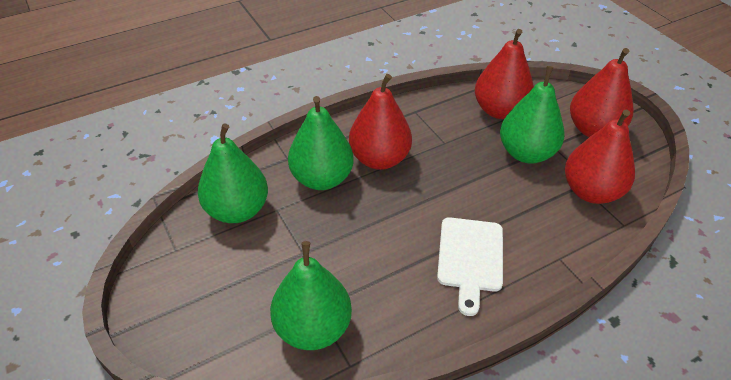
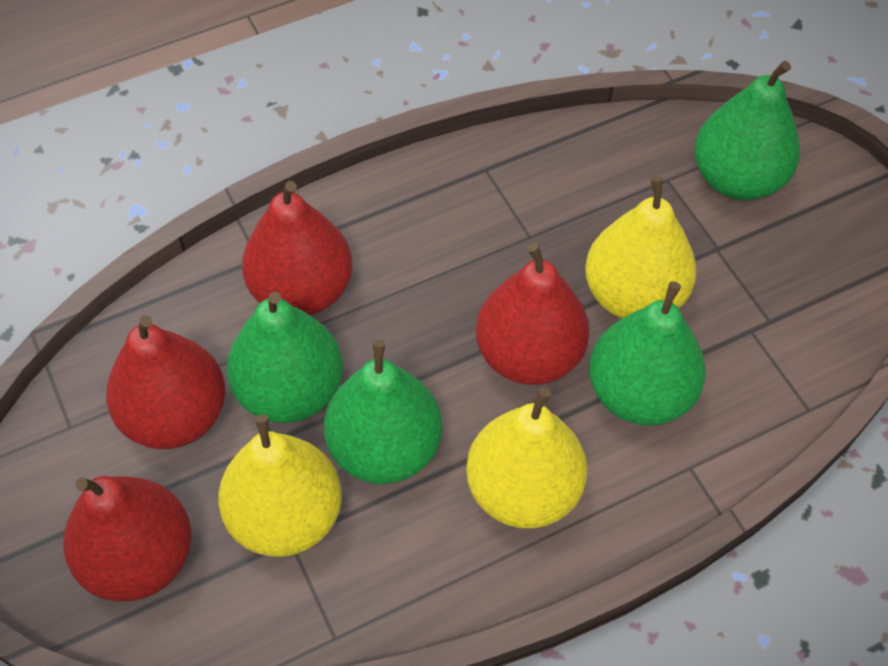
white cutting board: [437,217,503,316] = 1 -> none = 0
yellow pear: none = 0 -> [218,414,342,557] [466,388,587,529] [585,176,697,319] = 3

